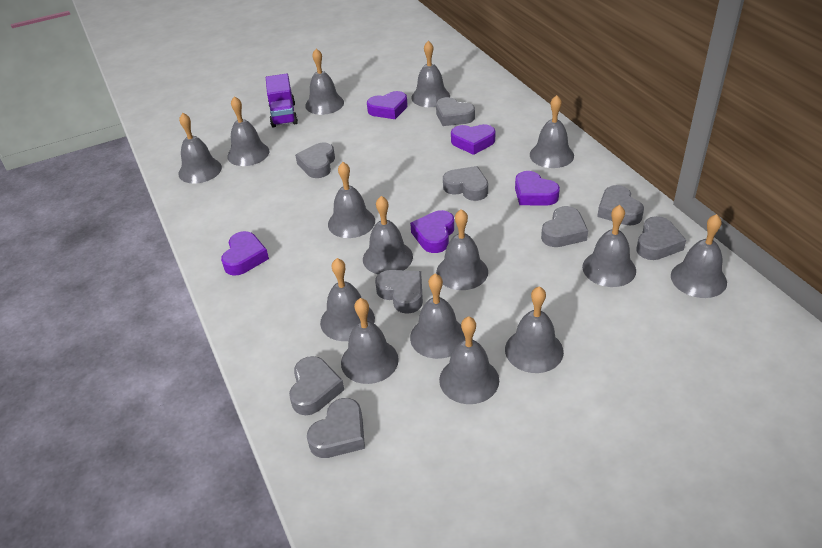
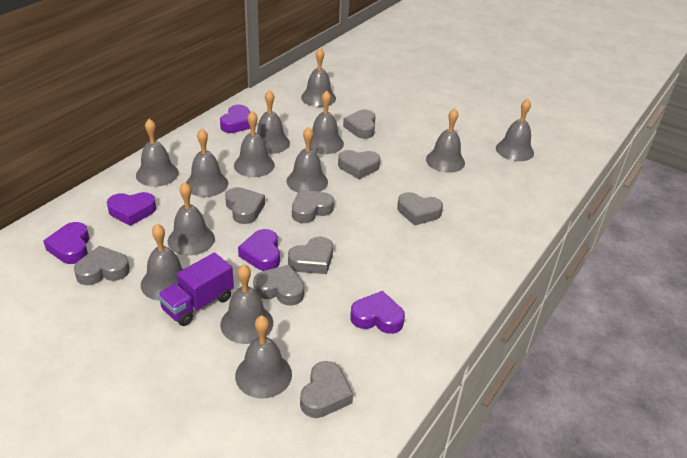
grey bell: [178,113,222,184] [227,96,270,166] [305,49,344,115] [320,258,375,341] [328,162,375,238] [341,298,399,384] [363,196,413,274] [410,274,465,359] [411,41,450,107] [436,209,488,290] [439,316,499,404] [505,286,564,373] [530,95,574,168] [582,205,636,287] [671,214,727,298] = 15 -> [136,119,179,187] [141,224,183,301] [168,182,215,256] [186,129,228,197] [220,264,273,344] [234,111,275,177] [235,315,292,399] [257,90,290,154] [287,127,328,193] [301,48,336,107] [310,91,344,154] [426,108,465,173] [496,99,534,161] = 13

